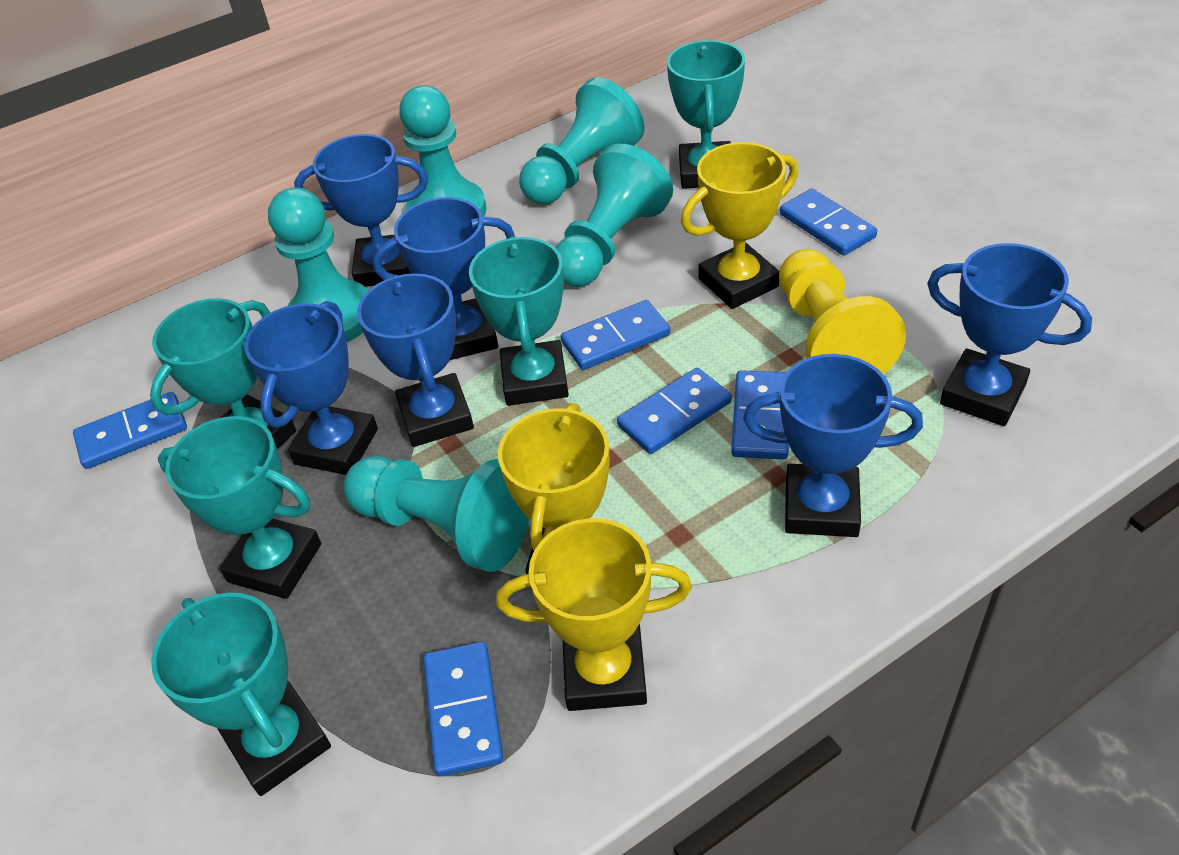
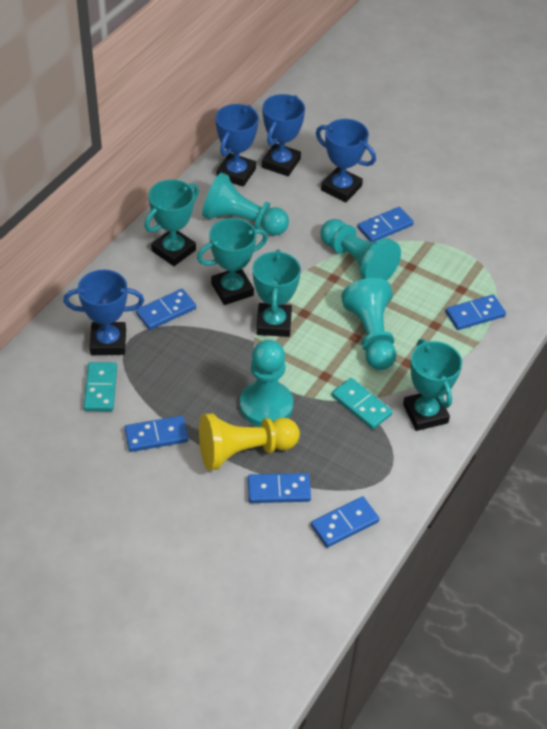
blue trophy: [244,301,378,475] [294,134,428,287] [357,273,474,447] [373,197,515,360] [743,354,923,537] [927,243,1092,426] = 6 -> [63,270,144,355] [215,104,259,187] [262,94,305,176] [316,119,376,202] = 4
turquoise domino: none = 0 -> [83,362,117,411] [332,378,393,429] = 2
turquoise pawn: [268,188,368,342] [344,456,529,572] [399,85,487,217] [519,77,644,204] [555,143,673,287] = 5 -> [202,172,289,236] [240,340,294,427] [320,219,401,281] [341,278,396,370] = 4
turquoise trophy: [150,298,296,449] [151,592,331,796] [158,416,321,599] [469,236,569,406] [667,40,745,189] = 5 -> [144,180,199,266] [197,218,268,305] [253,249,301,337] [403,339,462,431] = 4
yellow trophy: [496,519,692,711] [498,403,610,574] [681,142,798,309] = 3 -> none = 0

